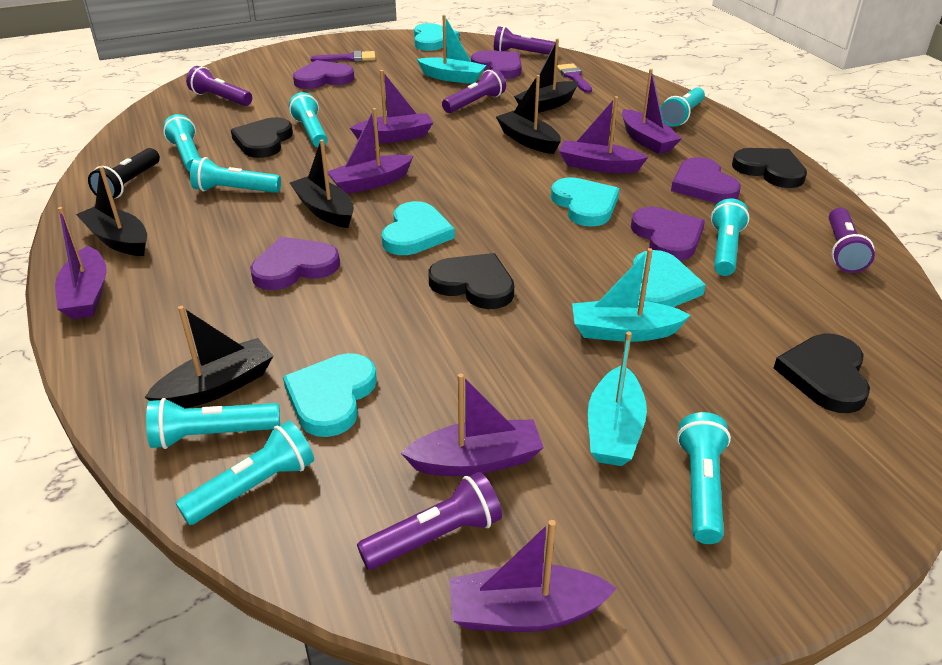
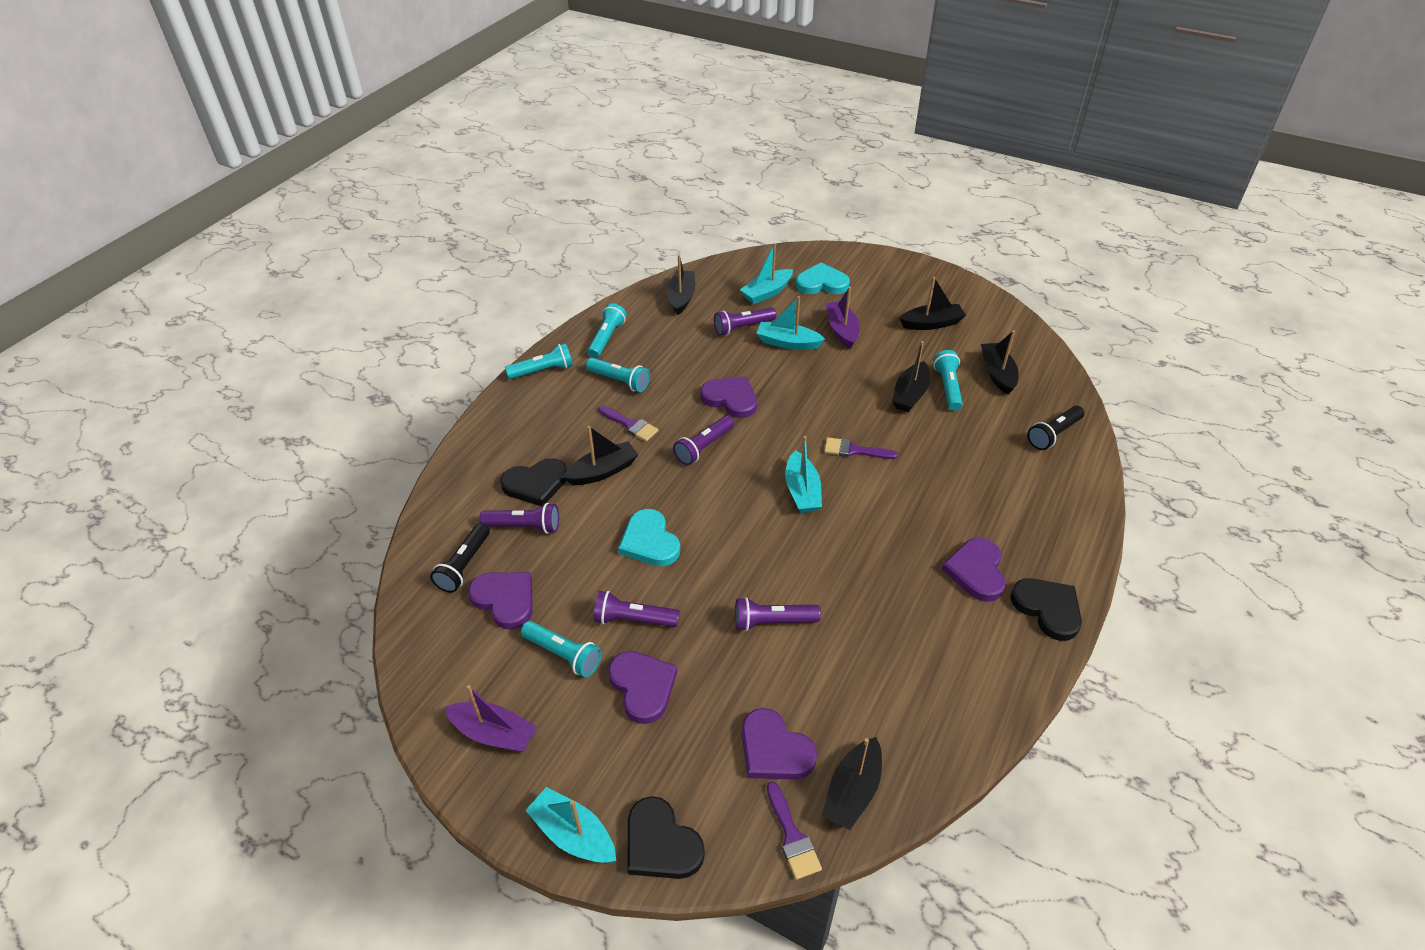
black boat: [76,166,147,256] [145,306,273,408] [290,139,354,228] [496,75,561,154] [514,39,578,113] = 5 -> [563,426,639,485] [667,255,695,315] [822,737,882,830] [892,341,930,412] [899,277,966,330] [981,330,1019,395] = 6
black flashlight: [88,148,160,199] = 1 -> [430,523,490,593] [1027,406,1085,450] = 2
black heart: [231,117,293,158] [428,253,514,309] [732,148,807,188] [774,334,870,413] = 4 -> [501,458,567,506] [628,796,705,879] [1010,578,1082,641] = 3
purple boat: [55,207,107,319] [327,108,413,194] [350,70,433,143] [401,373,544,476] [449,520,617,632] [559,96,648,173] [622,69,682,154] = 7 -> [444,685,537,753] [826,287,860,349] = 2
purple brush: [310,51,375,62] [557,63,592,93] = 2 -> [598,405,659,442] [766,781,822,880] [824,437,898,459] = 3
turquoise boat: [417,15,486,84] [572,248,691,342] [588,332,647,466] = 3 -> [525,787,616,863] [740,243,793,304] [756,296,825,350] [785,436,822,513] = 4
turquoise flashlight: [146,398,280,449] [163,114,200,172] [176,421,314,525] [190,157,281,193] [289,92,328,147] [661,87,705,127] [677,412,731,544] [711,199,750,276] = 8 -> [505,343,573,379] [521,621,602,677] [586,358,650,392] [587,303,627,358] [933,350,963,411] = 5
turquoise heart: [283,353,377,437] [382,201,455,255] [414,23,459,51] [551,177,619,227] [633,250,706,307] = 5 -> [618,509,680,566] [795,263,850,294] = 2

